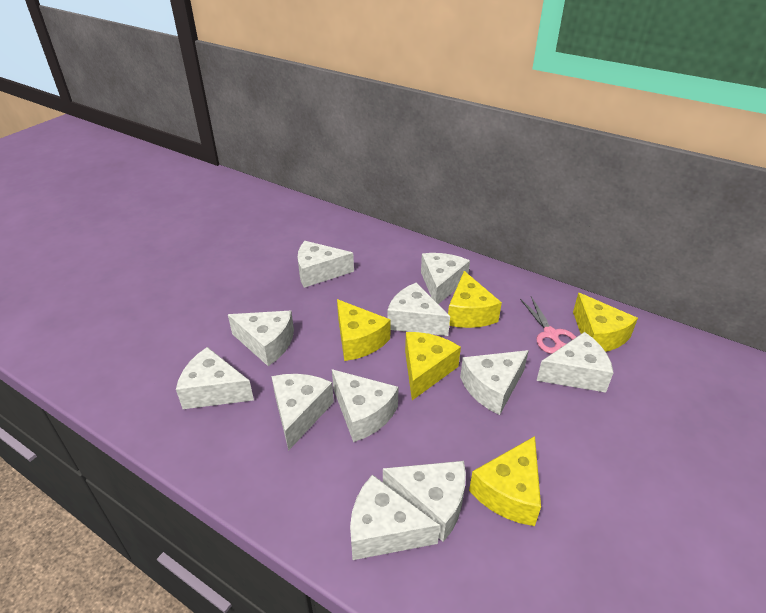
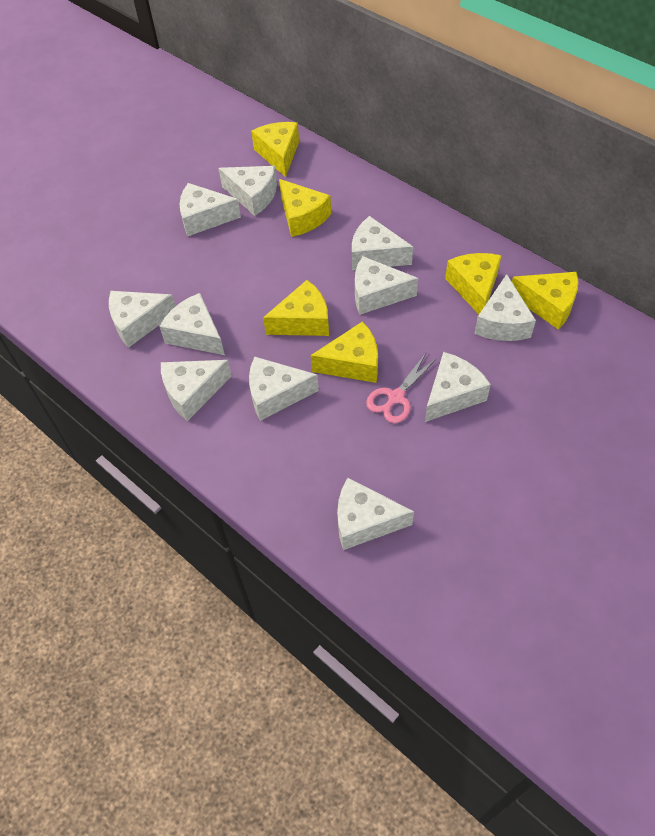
yellow cheese: [337,299,391,361] [405,332,461,400] [448,271,502,328] [469,436,541,526] [573,293,638,352] = 5 -> [251,122,299,177] [263,280,329,336] [279,179,331,237] [311,321,378,383] [445,253,502,314] [512,272,578,330] = 6

